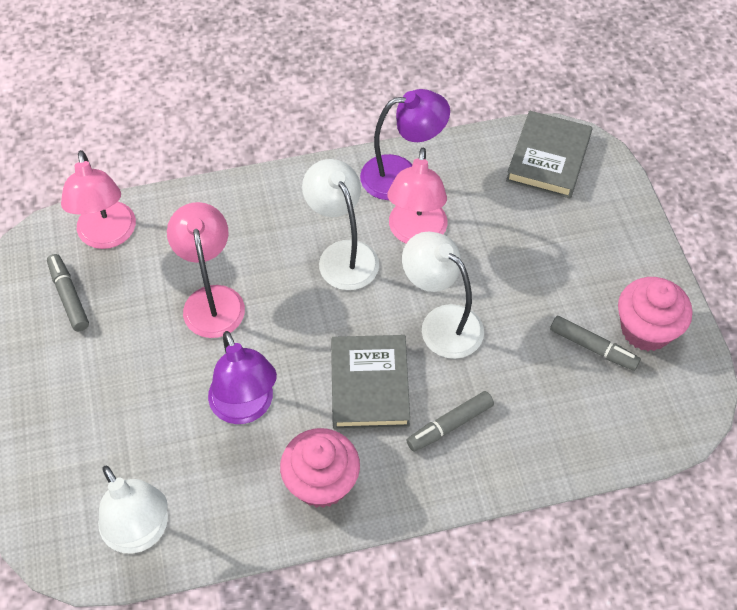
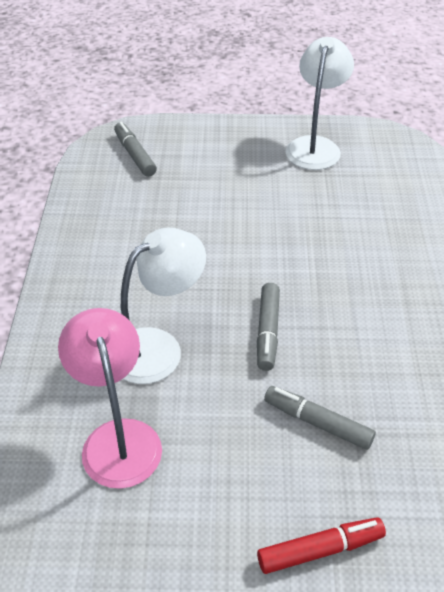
grey book: [331,335,410,429] [506,111,592,198] = 2 -> none = 0
pink cupcake: [280,428,360,508] [618,277,692,351] = 2 -> none = 0
pink lamp: [61,150,136,249] [167,202,245,338] [387,147,447,243] = 3 -> [58,308,162,489] = 1
purple lamp: [208,331,277,424] [360,89,450,200] = 2 -> none = 0
red marker: none = 0 -> [257,517,386,574] = 1
white lamp: [98,466,168,554] [302,159,379,290] [402,232,484,359] = 3 -> [121,228,206,384] [286,37,354,170] = 2

